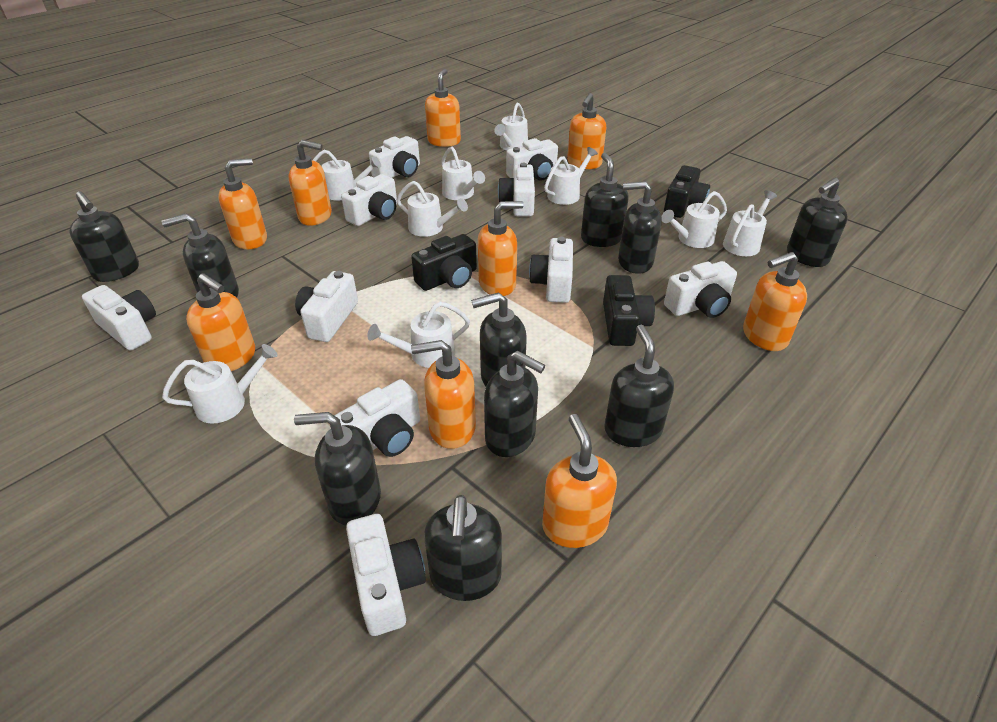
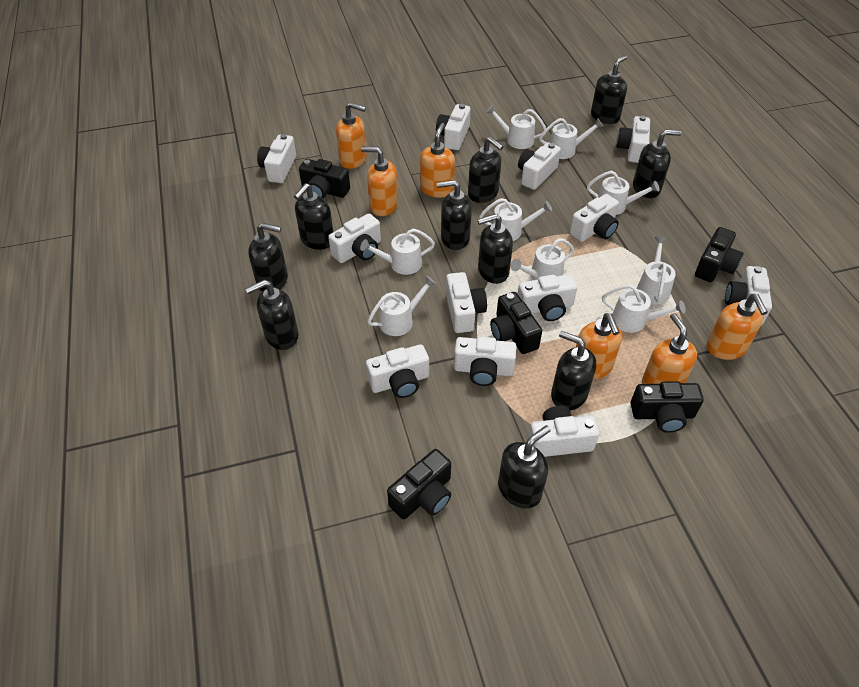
black camera: [411,234,477,291] [603,275,655,346] [664,165,710,218] = 3 -> [299,159,350,199] [387,449,451,519] [490,292,542,354] [630,381,704,433] [695,227,744,282] = 5
orange soap dispenser: [186,273,255,371] [218,158,267,249] [288,140,332,226] [411,340,476,449] [425,69,461,147] [478,201,524,296] [542,414,617,548] [567,93,606,169] [743,252,807,351] = 9 -> [336,102,367,169] [361,147,398,216] [420,123,455,198] [576,313,622,379] [642,313,697,384] [707,294,768,360] = 6
white camera: [82,285,156,351] [295,271,358,342] [334,379,420,457] [341,174,397,226] [346,514,426,636] [369,136,420,178] [498,163,535,216] [506,138,558,181] [529,237,573,303] [664,261,737,318] = 10 -> [257,134,296,183] [328,214,381,263] [366,344,429,398] [436,104,471,150] [446,272,487,333] [454,337,517,386] [517,274,577,321] [518,142,561,190] [528,406,599,457] [570,194,619,242] [616,116,650,163] [725,266,772,326] = 12

